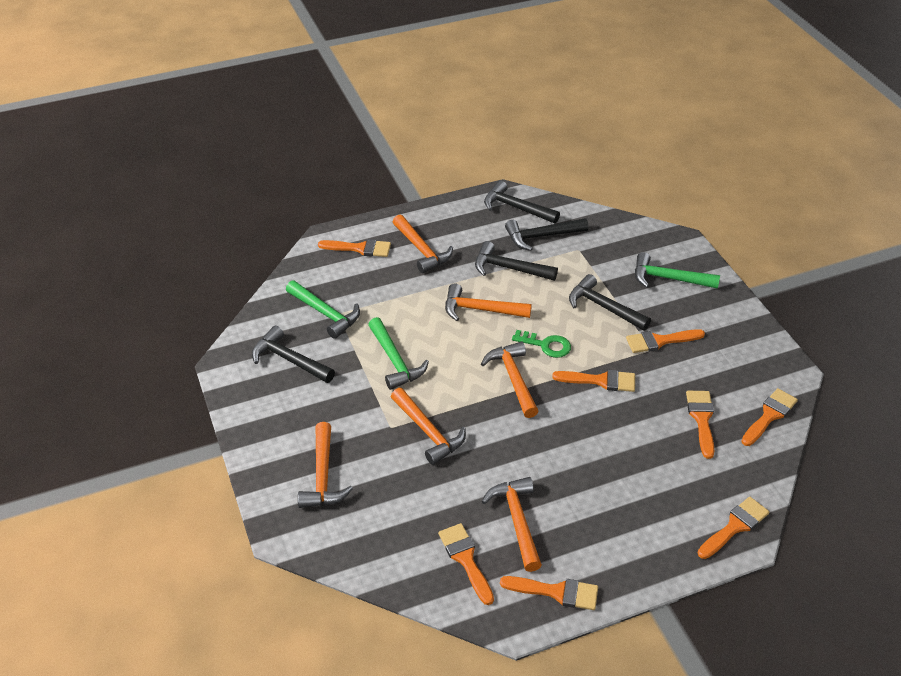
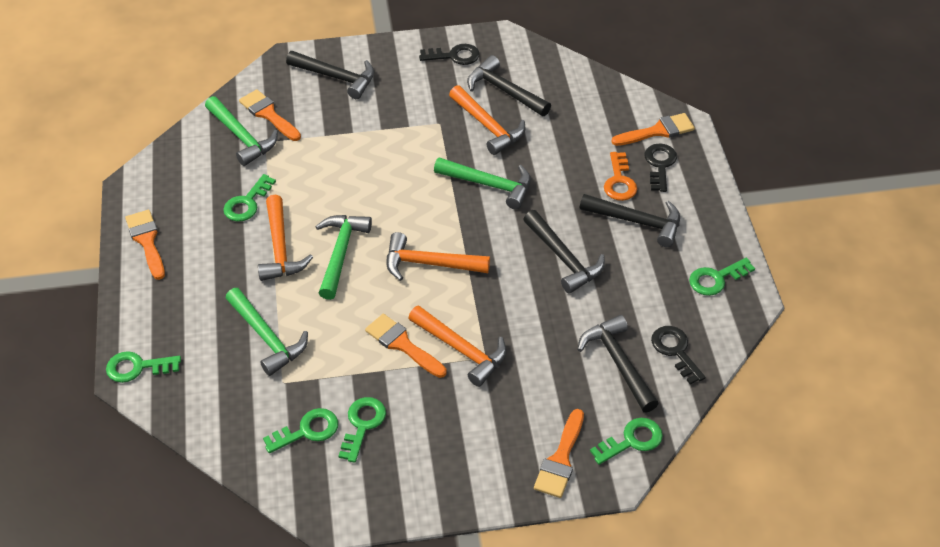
black key: none = 0 -> [419,44,480,65] [644,144,677,192] [651,326,706,384] = 3
green hammer: [286,280,360,339] [368,317,429,390] [635,252,720,289] = 3 -> [205,96,278,166] [226,288,308,376] [315,215,372,300] [434,157,531,209] = 4
green key: [512,330,571,358] = 1 -> [106,351,181,383] [223,174,276,222] [263,408,338,453] [338,397,386,463] [590,418,663,465] [689,257,755,296] = 6
orange brush: [318,239,391,257] [438,523,494,605] [500,576,598,610] [552,370,635,392] [626,329,705,353] [686,391,714,459] [698,497,770,559] [741,388,798,446] = 8 -> [125,210,165,280] [239,89,301,141] [365,314,447,378] [534,409,584,498] [611,113,695,146] = 5
orange hammer: [298,422,353,508] [391,388,466,465] [393,214,453,273] [445,283,532,321] [481,341,539,418] [482,477,542,572] = 6 -> [258,195,313,281] [387,232,490,281] [409,305,507,387] [449,85,525,155] = 4
orange key: none = 0 -> [604,152,637,201] = 1

